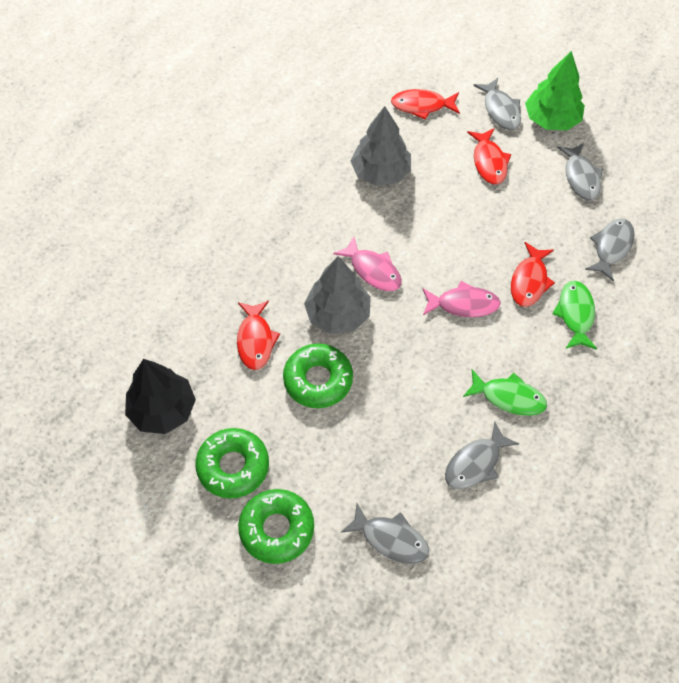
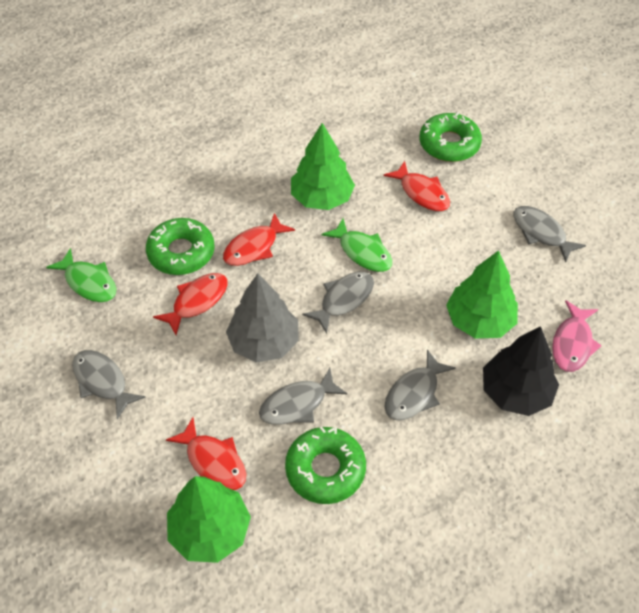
green tree: [525,51,585,130] = 1 -> [167,476,251,563] [291,123,355,210] [446,250,518,338] = 3
grey tree: [304,257,371,334] [350,106,411,186] = 2 -> [226,273,299,363] = 1
pink fish: [333,236,401,291] [423,281,501,317] = 2 -> [552,300,602,372] = 1

